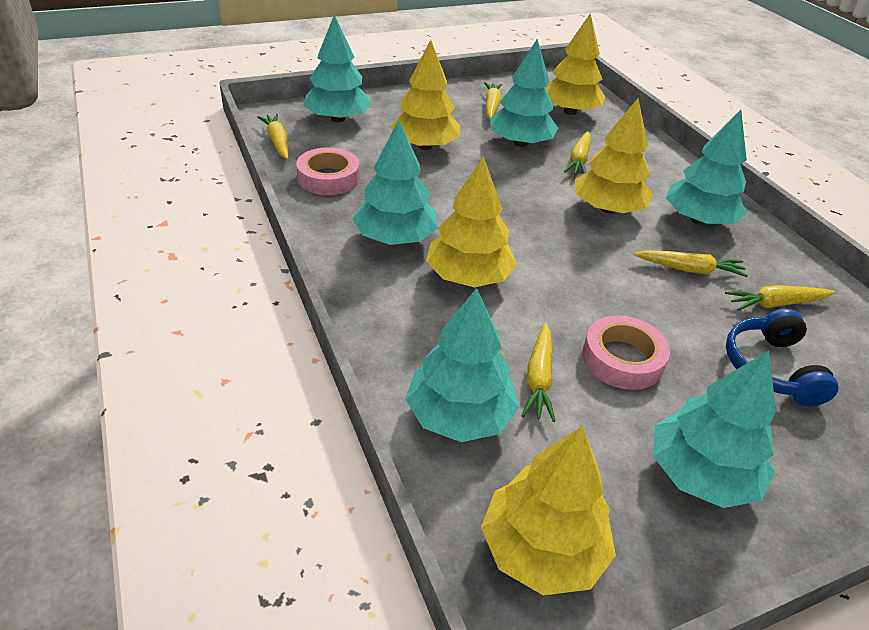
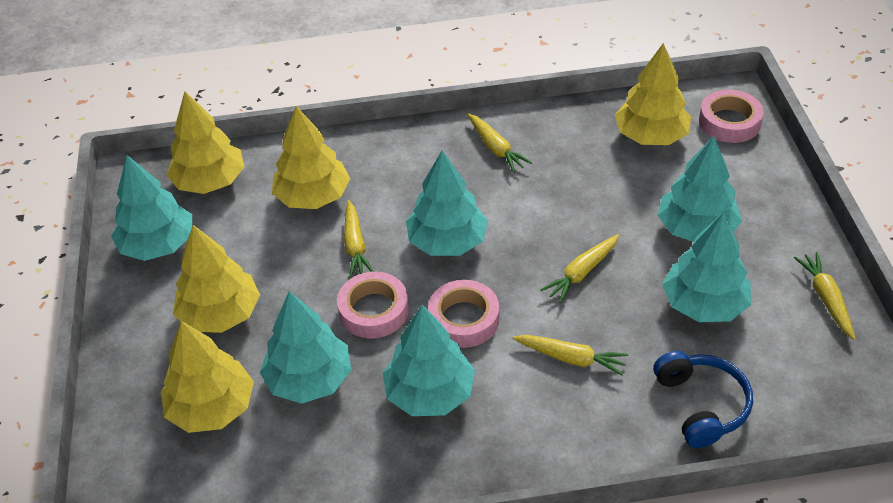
pink tape: [296,147,360,195] [582,315,670,390] = 2 -> [337,272,409,339] [428,280,499,348] [699,90,764,143] = 3
yellow carrot: [257,114,289,159] [484,82,503,119] [521,322,555,422] [564,131,591,174] [634,250,748,277] [725,285,835,311] = 6 -> [344,200,374,278] [467,113,532,173] [513,335,628,376] [541,234,619,303] [794,252,855,340] = 5

